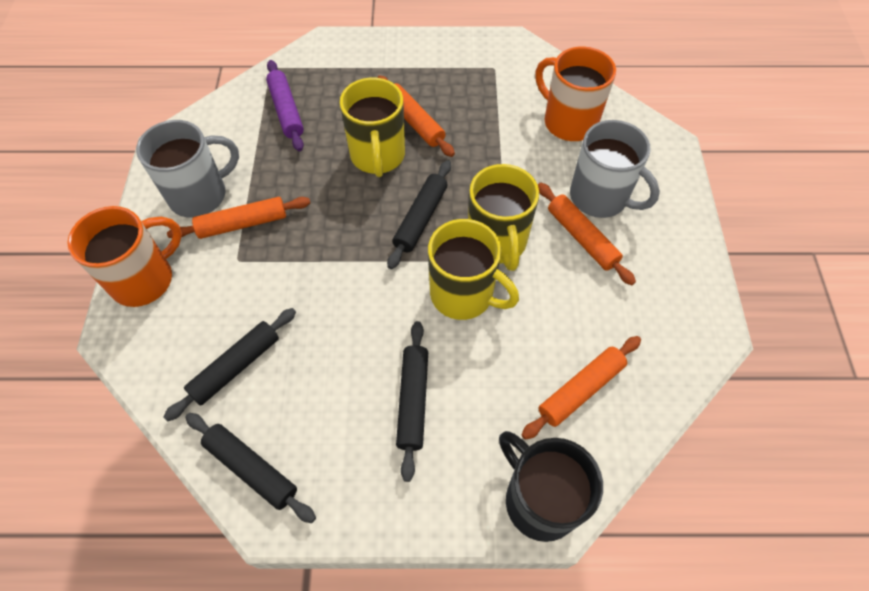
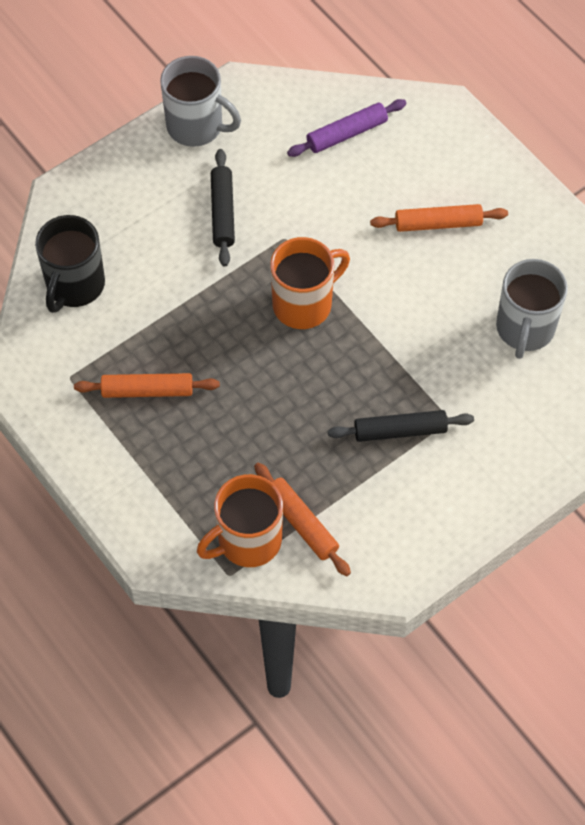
black rolling pin: [163,308,296,422] [185,413,316,523] [387,160,451,269] [396,321,428,482] = 4 -> [211,149,235,267] [328,410,474,442] = 2
orange rolling pin: [167,197,310,239] [377,75,455,157] [521,336,641,440] [538,183,636,285] = 4 -> [74,373,220,398] [254,463,351,576] [370,204,508,232] = 3
yellow mug: [340,78,405,177] [428,219,519,320] [468,164,539,271] = 3 -> none = 0

